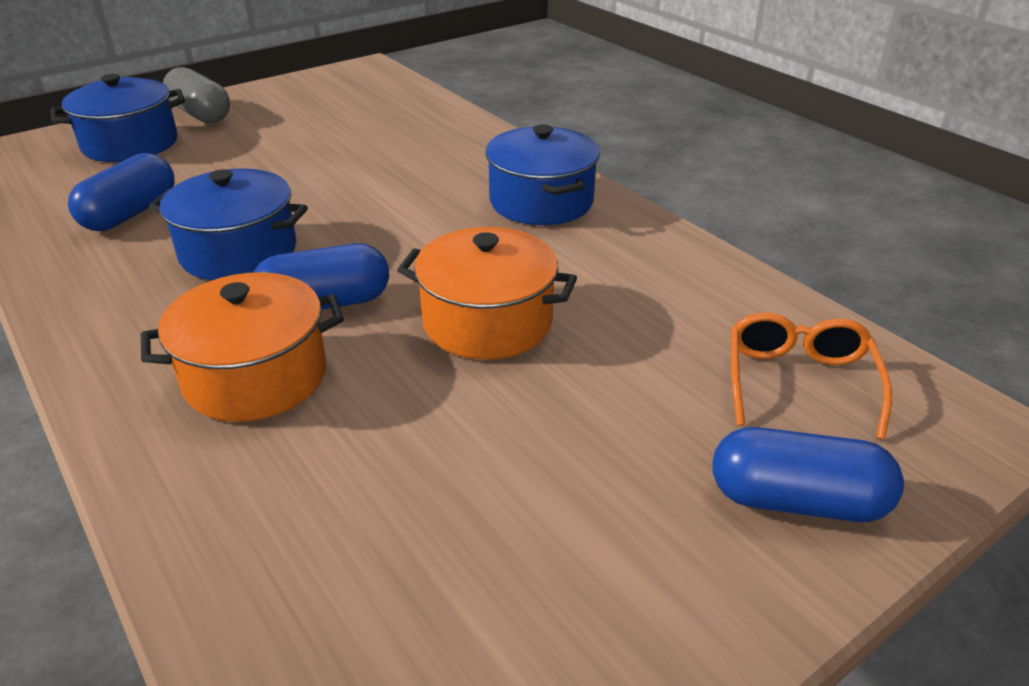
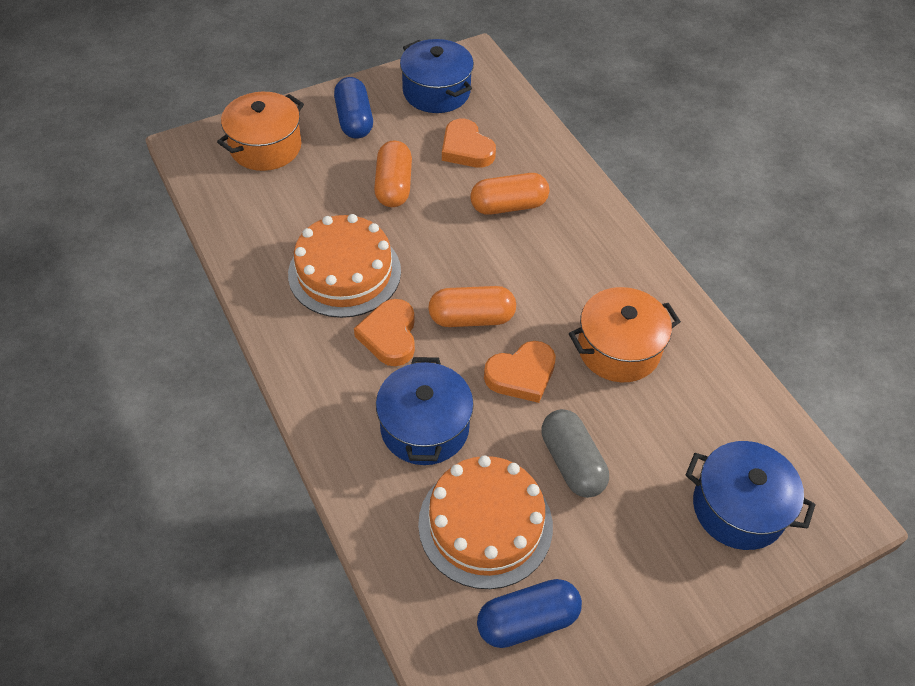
blue capsule: [68,153,175,231] [253,243,389,310] [712,427,904,522] = 3 -> [334,77,373,139] [477,579,582,648] = 2
orange cake: none = 0 -> [288,214,401,318] [418,455,553,589] = 2
orange capsule: none = 0 -> [374,140,412,207] [428,286,516,327] [470,173,549,215] = 3
orange glasses: [731,313,892,440] = 1 -> none = 0
orange heart: none = 0 -> [354,299,415,366] [442,119,496,168] [484,341,556,403] = 3

